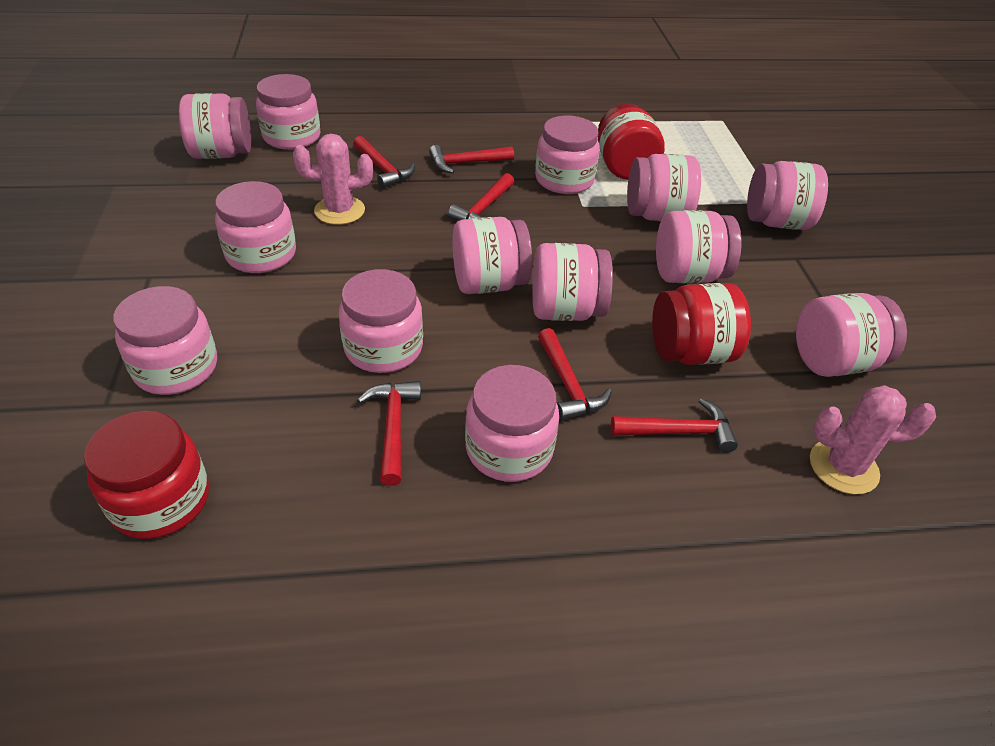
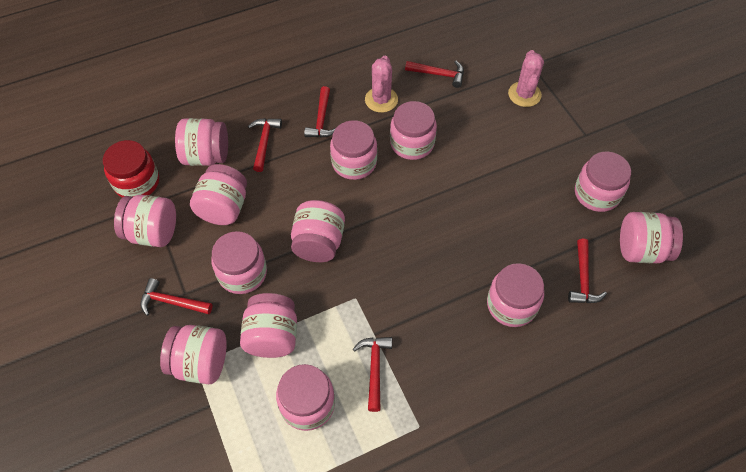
red jar: [84,411,209,539] [598,104,665,180] [652,283,751,365] = 3 -> [103,140,159,198] = 1

